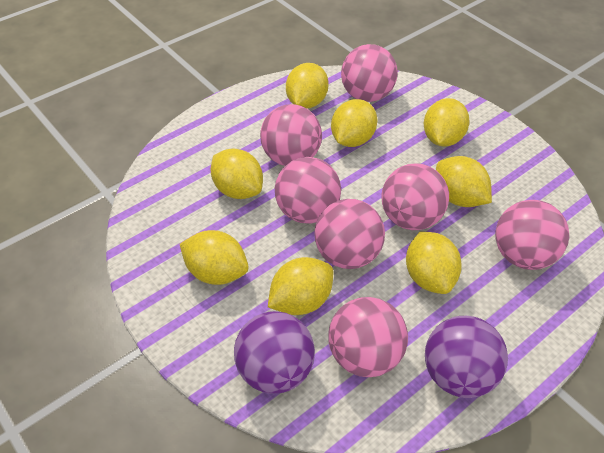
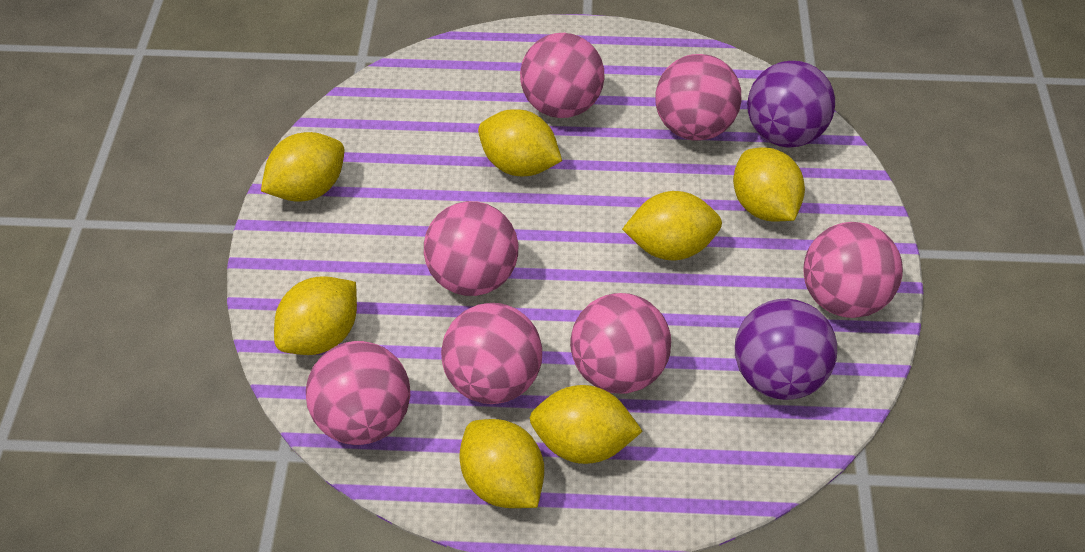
yellow lemon: [180,230,249,285] [210,148,263,199] [268,257,333,315] [286,63,329,109] [331,99,377,147] [406,232,462,294] [424,98,469,147] [436,156,492,207] = 8 -> [261,132,344,202] [274,276,357,355] [459,419,544,508] [478,109,562,176] [530,385,642,464] [622,191,722,260] [733,148,805,221] = 7

